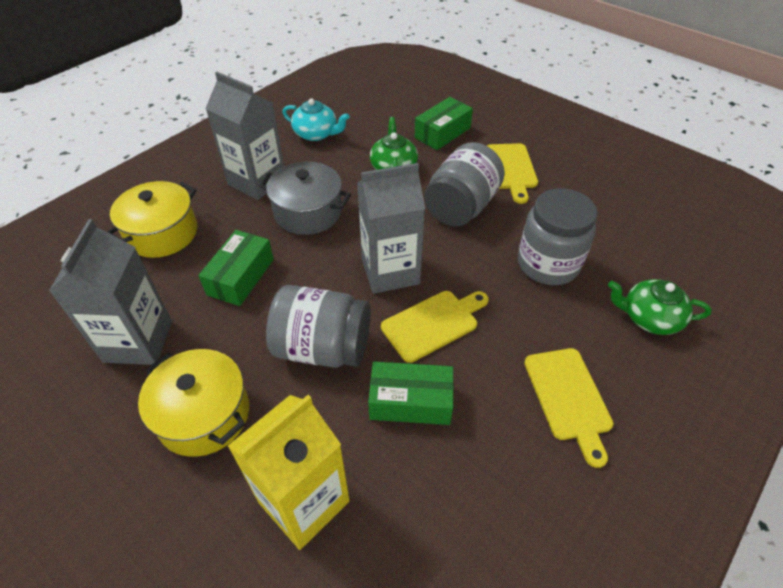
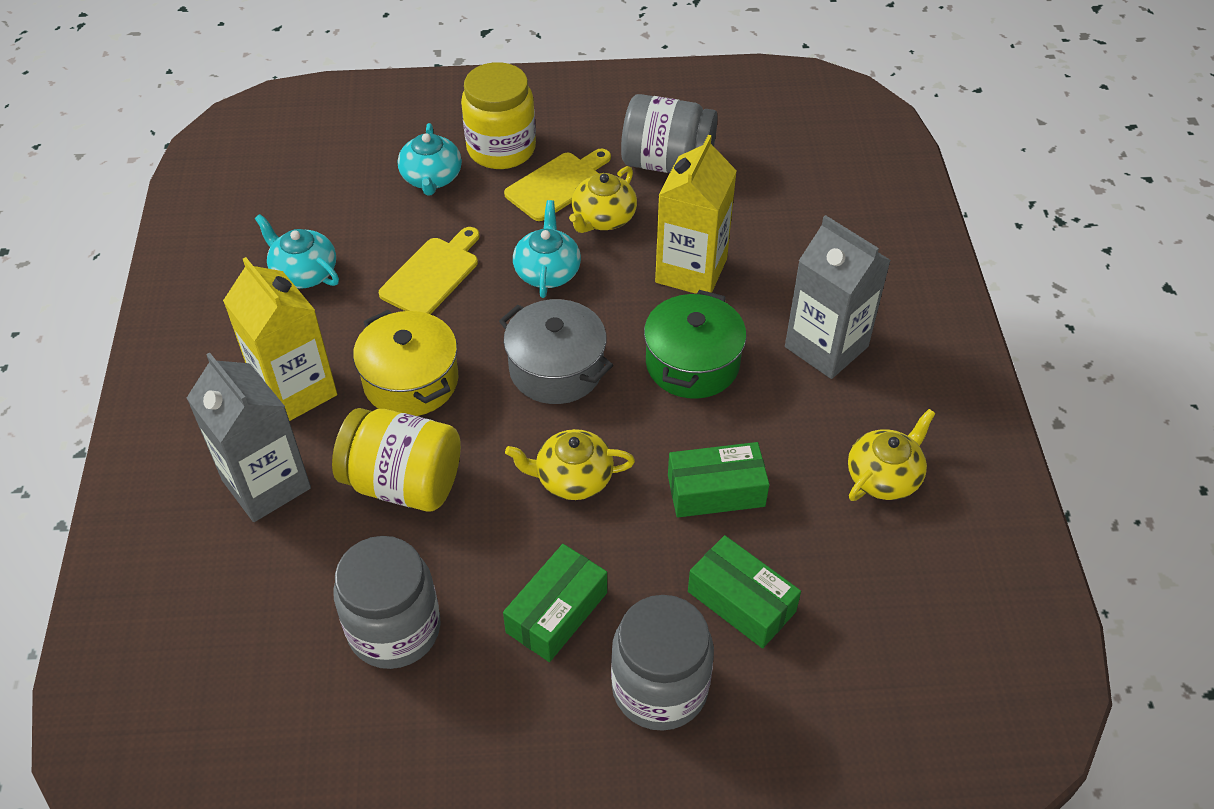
green pot: none = 0 -> [644,290,747,399] = 1
green teapot: [370,117,418,170] [608,279,712,335] = 2 -> none = 0
grey carton: [49,219,172,365] [205,72,284,200] [357,163,425,294] = 3 -> [187,352,311,522] [785,215,891,379] = 2
turquoise teapot: [282,98,350,141] = 1 -> [255,214,339,289] [398,123,462,195] [513,200,581,298] = 3
yellow carton: [228,395,350,550] = 1 -> [223,257,337,421] [655,135,737,294] = 2
yellow cutting board: [381,291,489,363] [487,143,538,204] [524,348,614,468] = 3 -> [379,227,479,314] [504,149,611,221] = 2
yellow jar: none = 0 -> [332,408,461,511] [461,62,536,169] = 2
yellow pot: [107,181,197,258] [138,349,249,457] = 2 -> [353,310,458,416] = 1
yellow teapot: none = 0 -> [505,429,635,500] [569,166,637,233] [848,409,936,501] = 3

